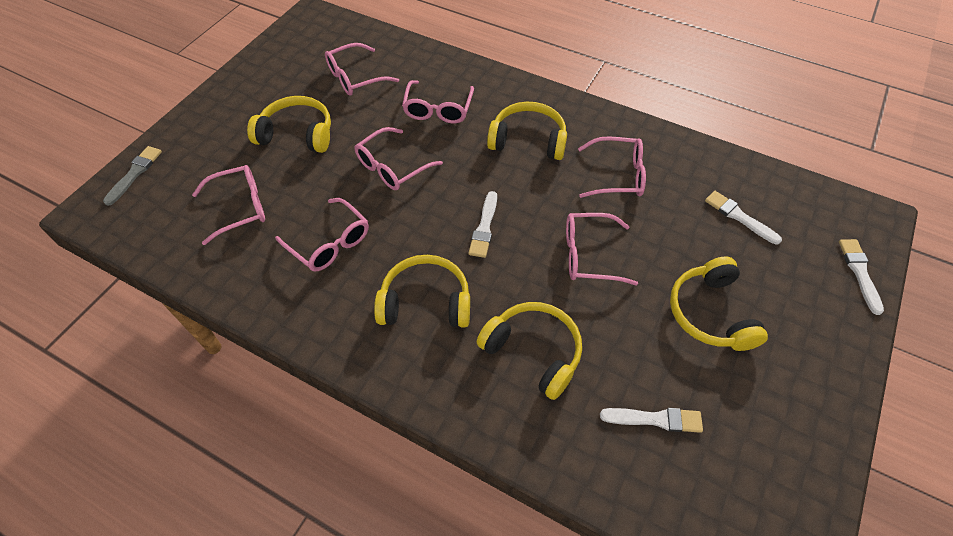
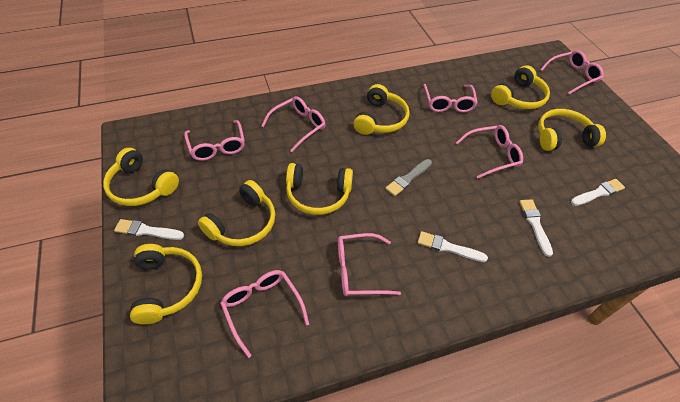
yellow headphones: [247,96,331,153] [374,255,470,328] [477,302,582,400] [487,102,567,160] [670,257,768,351] = 5 -> [103,148,179,206] [130,244,202,325] [198,180,275,246] [286,163,353,215] [354,84,410,135] [491,65,550,109] [538,109,606,151] = 7

